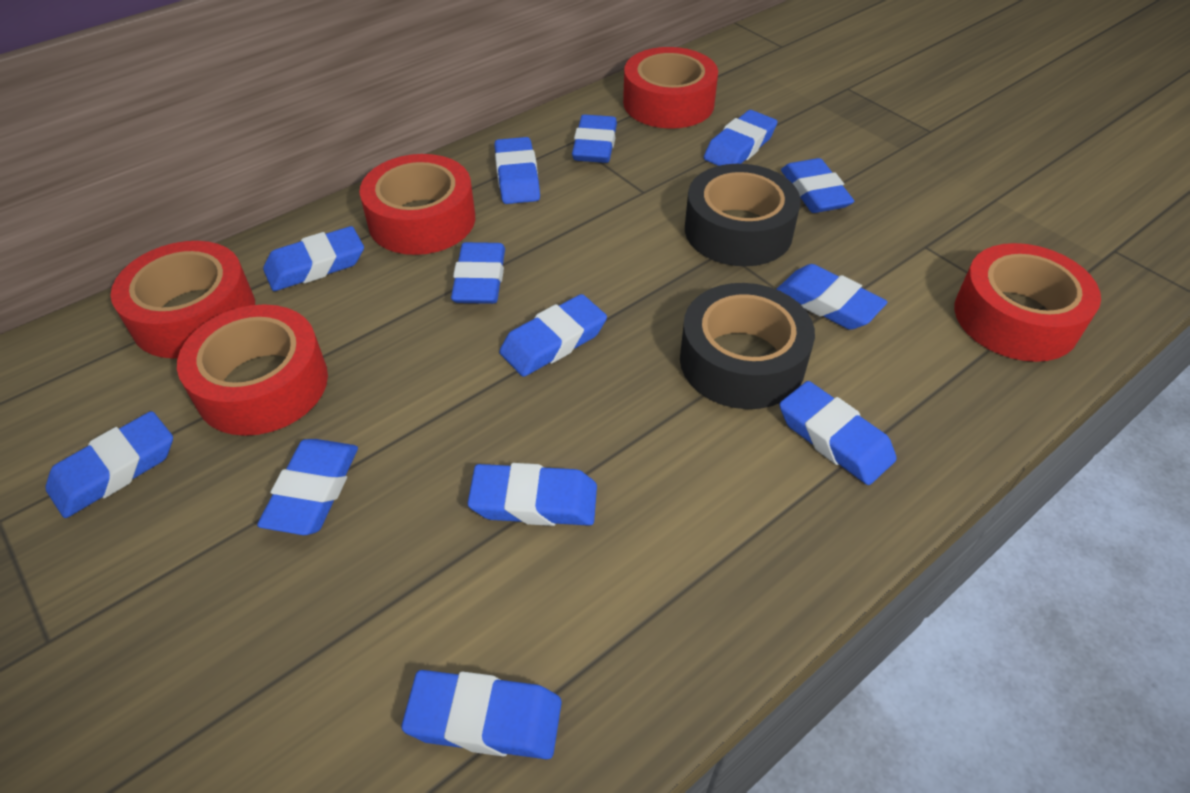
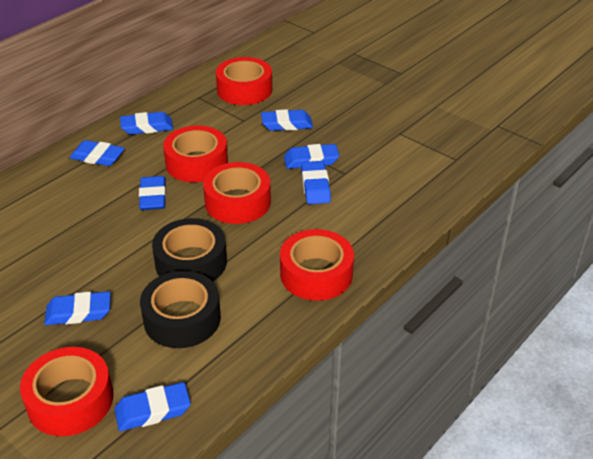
blue eraser: [45,411,173,518] [257,439,358,535] [263,226,364,291] [402,670,562,759] [451,242,505,304] [468,463,597,526] [494,137,540,204] [499,294,607,377] [572,115,617,163] [704,110,777,166] [776,264,887,330] [779,381,897,485] [781,158,854,213] = 13 -> [44,291,111,325] [69,140,125,166] [115,382,191,431] [120,112,173,135] [139,176,166,210] [261,109,313,131] [284,144,339,169] [301,161,331,204] = 8

